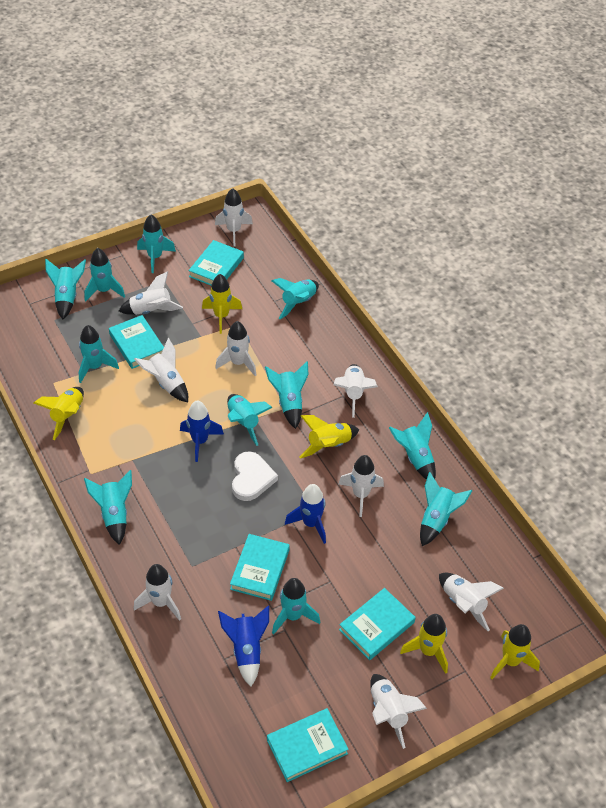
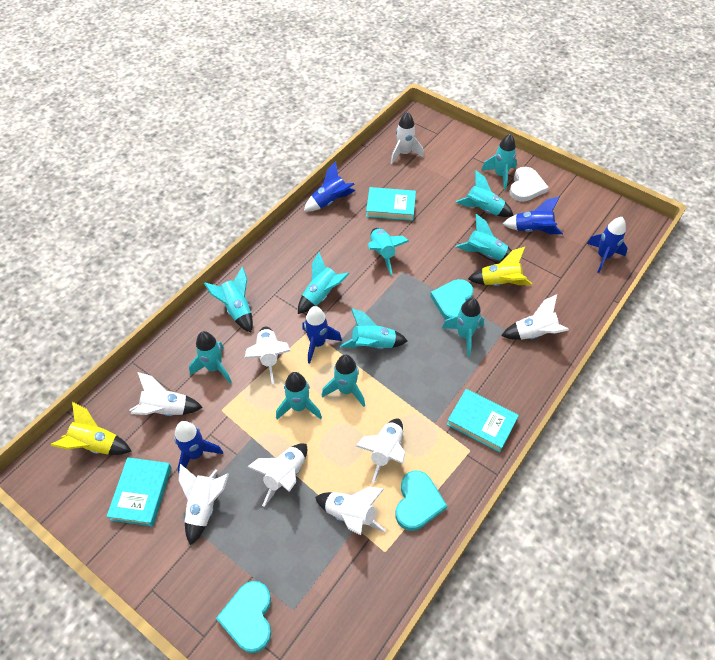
blue rocket: [180,400,224,462] [218,606,269,687] [285,484,326,544] = 3 -> [174,421,223,472] [302,306,342,364] [304,161,356,212] [502,196,563,234] [587,217,628,273] = 5
turquoise book: [109,315,164,369] [189,240,244,285] [230,534,290,601] [267,708,349,782] [339,588,415,660] = 5 -> [106,457,172,527] [366,187,416,221] [447,389,519,452] = 3
turquoise heart: none = 0 -> [216,581,271,653] [395,471,447,531] [430,279,473,319] = 3
white rocket: [119,271,183,315] [134,338,188,402] [134,564,181,621] [215,188,253,247] [215,321,256,376] [333,364,378,418] [339,455,384,517] [370,674,427,749] [439,573,504,631] = 9 -> [130,372,203,416] [178,464,229,546] [245,327,290,384] [247,443,307,507] [315,487,387,535] [356,419,406,483] [391,111,424,164] [501,294,569,340] = 8
yellow rocket: [34,387,84,440] [202,274,242,334] [300,415,359,459] [400,614,448,674] [490,624,540,679] = 5 -> [50,402,132,455] [468,247,532,286] = 2

